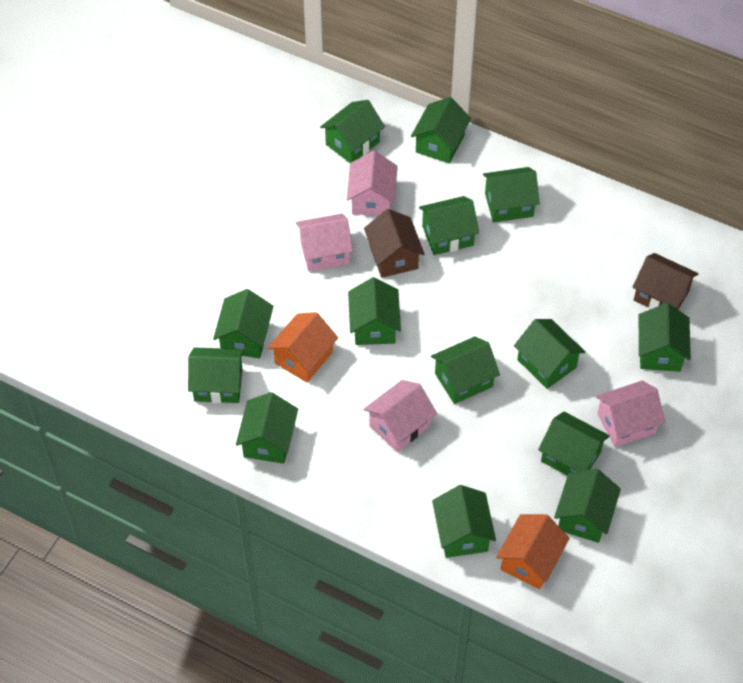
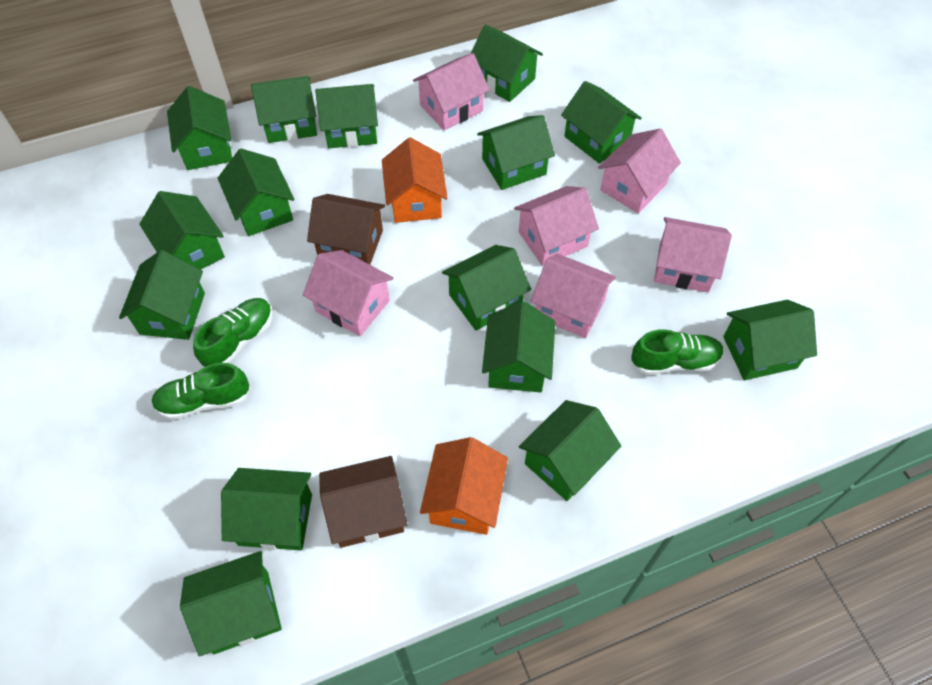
green house: [188,347,244,403] [213,289,274,358] [236,392,298,464] [320,100,385,163] [348,277,401,345] [411,97,471,164] [419,196,479,255] [431,336,500,404] [432,485,496,558] [483,167,540,222] [514,319,585,389] [538,412,610,476] [554,469,621,543] [639,303,691,372] = 14 -> [119,250,205,340] [139,191,225,270] [167,86,232,170] [180,551,282,656] [218,149,295,236] [221,468,312,550] [251,76,317,143] [315,84,378,148] [442,245,531,331] [470,24,543,102] [477,115,555,190] [482,301,555,392] [519,400,621,501] [561,81,642,164] [723,300,817,380] = 15
green shoe: none = 0 -> [151,363,250,420] [193,298,273,367] [631,329,724,375] = 3
pink house: [296,214,353,272] [346,151,398,216] [364,380,437,452] [596,381,665,447] = 4 -> [303,250,394,336] [413,53,490,130] [514,186,599,266] [531,254,616,338] [598,129,681,213] [654,217,732,293] = 6

